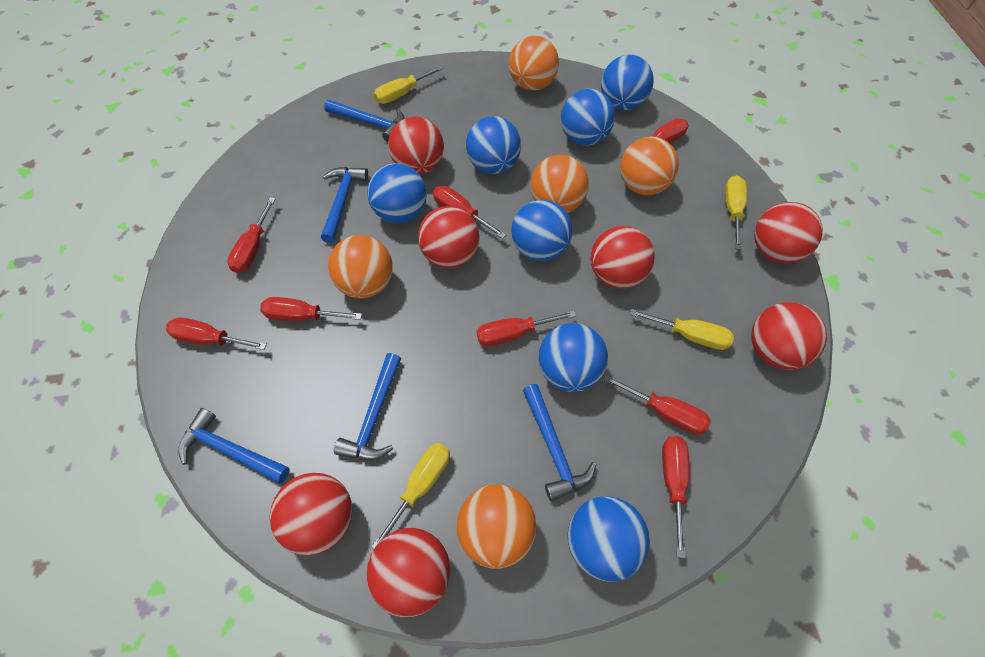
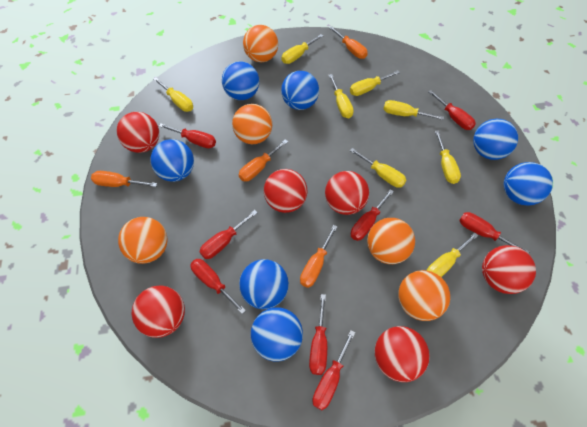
blue hammer: [178,408,290,483] [321,167,368,243] [324,100,405,142] [334,353,401,460] [523,384,596,502] = 5 -> none = 0
orange screwdriver: none = 0 -> [91,171,157,187] [239,139,288,181] [300,225,338,288] [329,26,368,59] = 4
red ball: [270,473,353,556] [367,528,450,617] [388,116,444,174] [418,206,479,268] [590,226,655,289] [751,302,827,370] [754,202,823,264] = 7 -> [117,112,159,153] [132,286,185,338] [264,169,307,213] [325,171,369,215] [375,326,430,382] [482,245,536,294] = 6
yellow screwdriver: [372,443,450,549] [374,65,444,104] [629,309,734,350] [725,175,747,250] = 4 -> [153,78,193,112] [281,34,323,64] [329,74,354,118] [350,70,400,96] [350,148,406,188] [384,100,444,120] [426,232,478,277] [435,130,461,184] = 8

